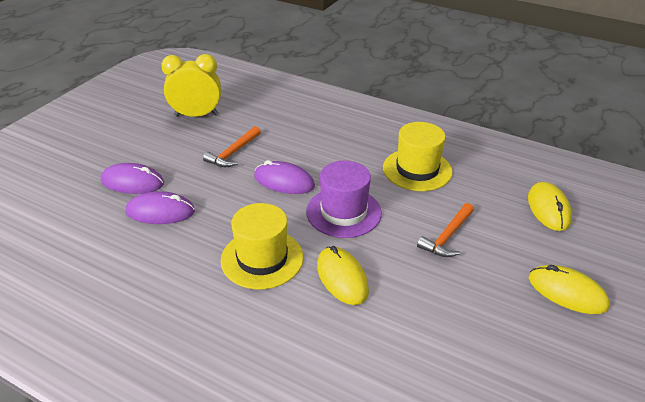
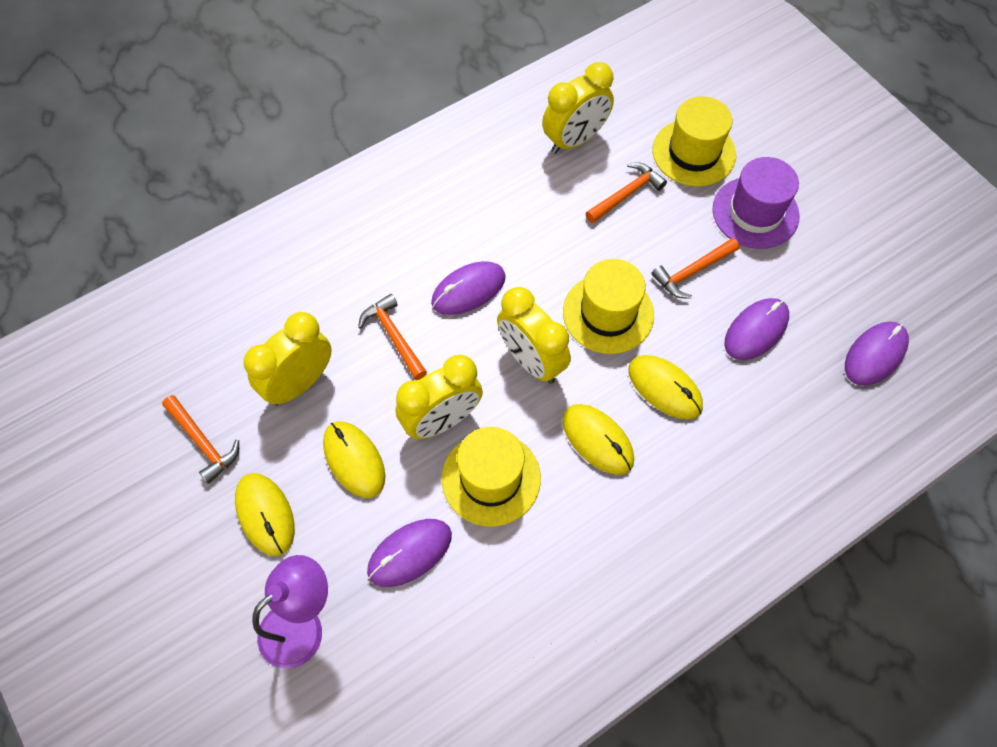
orange hammer: [203,126,261,167] [417,203,474,257] = 2 -> [162,395,239,484] [358,294,427,380] [585,162,667,223] [651,238,739,299] = 4
purple lamp: none = 0 -> [252,555,328,669] = 1
purple mouse: [101,163,164,194] [126,191,195,224] [254,160,315,194] = 3 -> [367,519,452,587] [431,261,506,315] [724,298,789,360] [845,321,909,386] = 4
yellow clock: [161,54,221,117] = 1 -> [243,312,332,406] [396,355,483,439] [497,287,571,384] [542,62,614,154] = 4
yellow hat: [221,203,303,289] [383,122,453,191] = 2 -> [442,427,541,527] [563,259,654,354] [652,96,736,186] = 3
yellow mouse: [317,246,369,305] [528,182,572,231] [529,265,610,314] = 3 -> [235,473,295,556] [323,421,385,498] [562,404,634,475] [628,355,703,419] = 4

